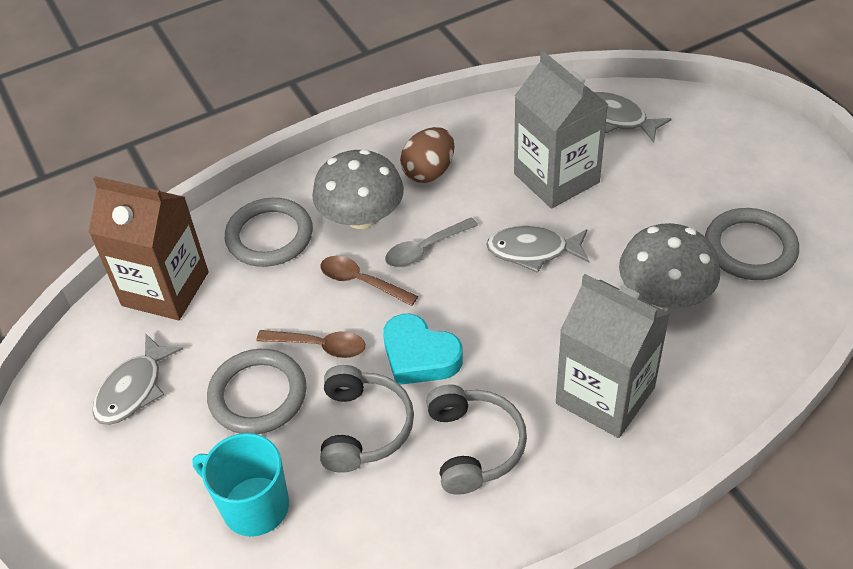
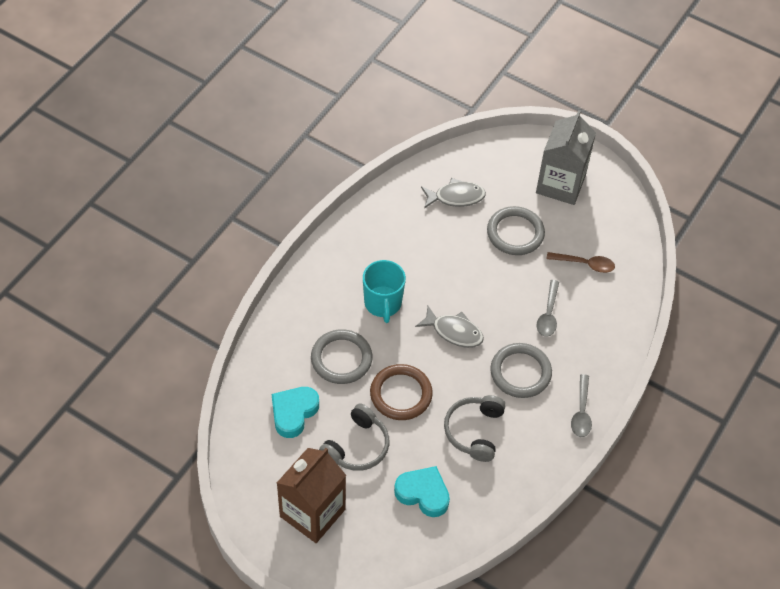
brown egg: [400,127,455,183] = 1 -> none = 0
brown ring: none = 0 -> [370,364,433,420] = 1
brown spoon: [256,330,365,358] [320,256,418,306] = 2 -> [546,252,615,273] = 1
grey carton: [514,51,608,209] [556,274,670,438] = 2 -> [536,110,596,205] = 1
grey fish: [92,334,183,425] [486,226,590,273] [594,92,672,143] = 3 -> [415,306,484,348] [421,178,486,209] = 2
grey mushroom: [312,149,404,229] [619,223,720,309] = 2 -> none = 0
grey spoon: [385,217,478,267] = 1 -> [537,280,559,337] [571,374,592,437] = 2
turquoise heart: [383,314,463,385] = 1 -> [272,387,319,438] [394,466,450,517] = 2

